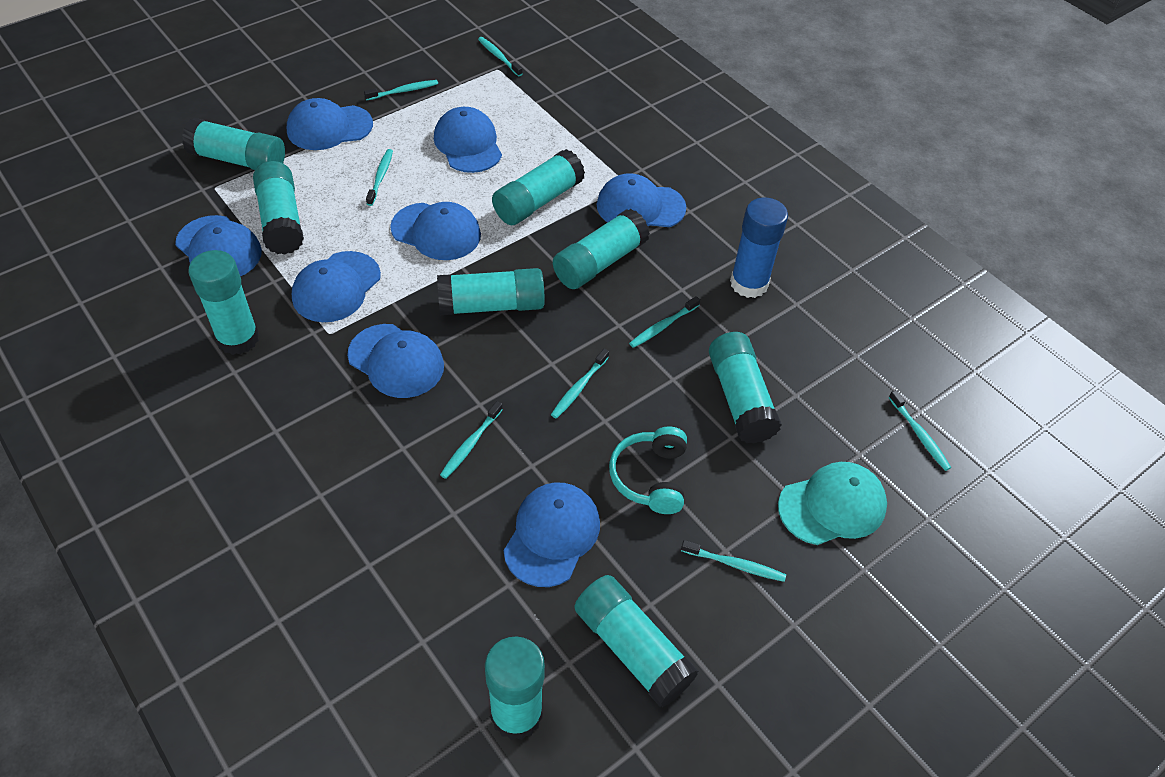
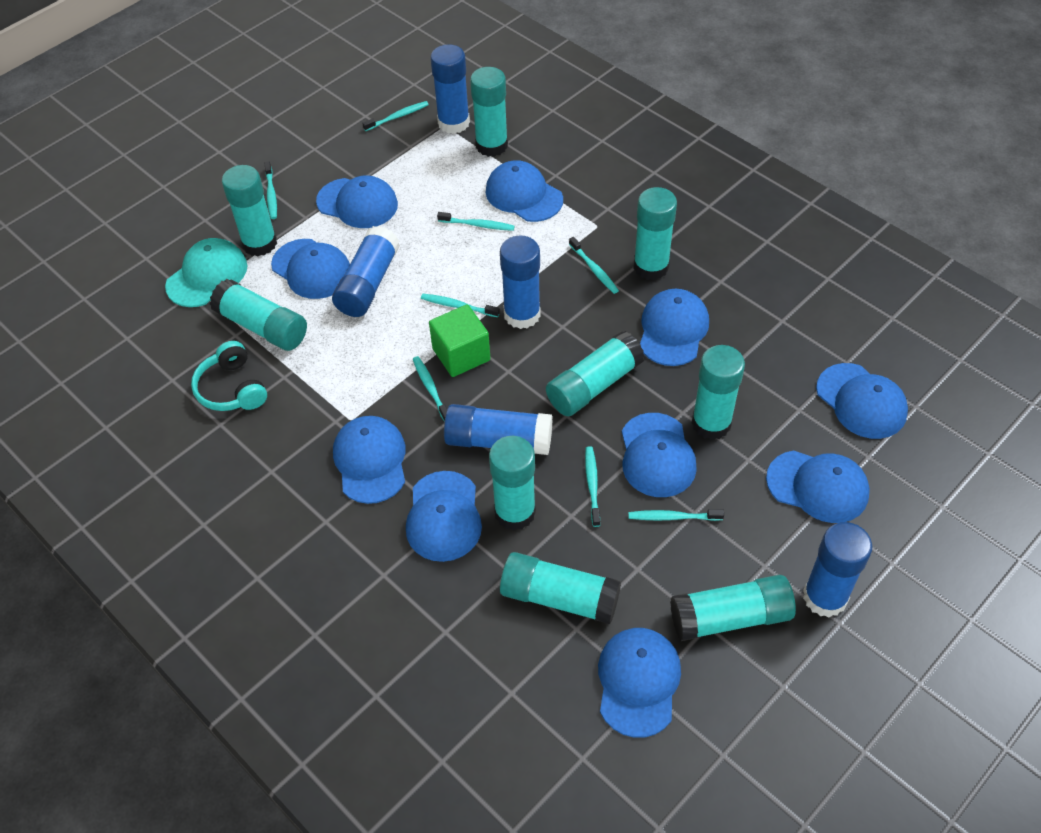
blue cap: [175,215,262,276] [287,98,373,150] [292,251,381,322] [347,324,444,398] [390,202,481,260] [434,107,502,173] [503,482,600,587] [597,173,686,227] = 8 -> [271,239,350,299] [316,175,398,228] [333,416,405,504] [406,471,482,562] [486,160,563,222] [598,628,681,738] [622,413,697,497] [640,289,709,366] [766,451,870,523] [816,363,908,439] = 10
blue glue stick: [730,197,788,298] = 1 -> [332,226,400,317] [430,44,470,134] [444,404,553,455] [500,235,541,329] [803,522,872,617] = 5
green cube: none = 0 -> [429,304,491,377] = 1

